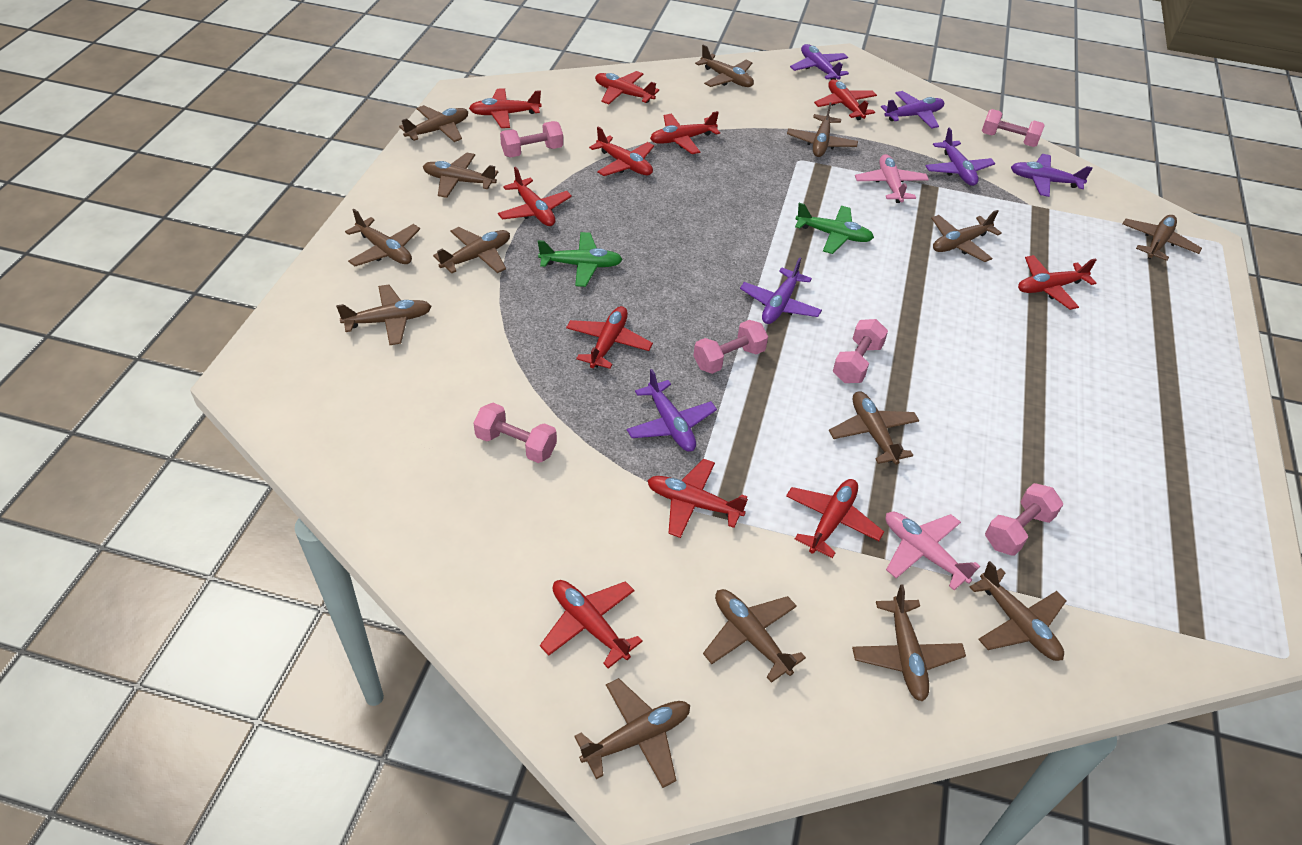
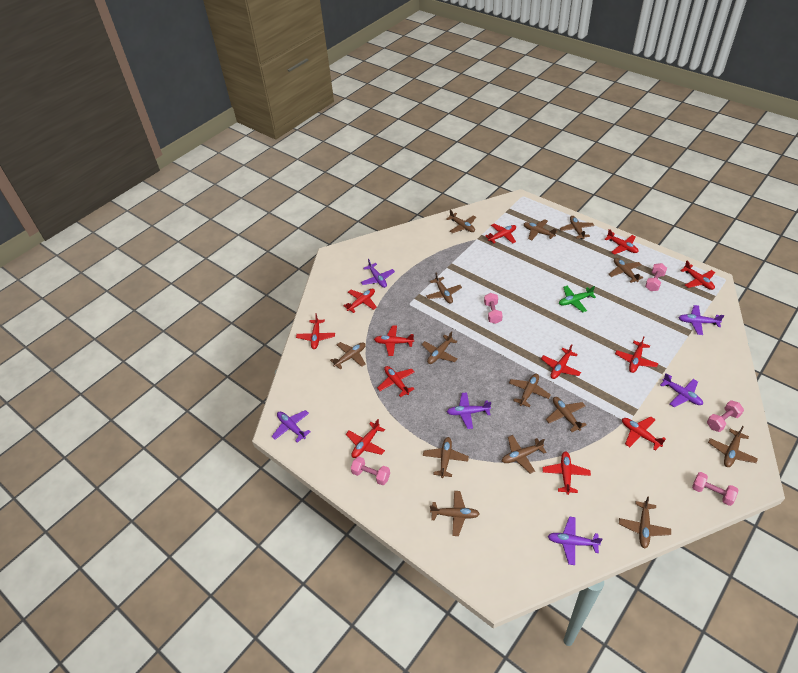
green plane: [538,232,623,287] [795,203,874,254] = 2 -> [559,286,596,312] = 1
pink dumbbell: [474,403,557,463] [500,121,563,157] [693,320,768,374] [833,319,888,383] [982,109,1045,147] [985,483,1063,556] = 6 -> [351,456,390,485] [484,293,503,324] [645,263,667,291] [692,472,738,506] [707,400,744,432] = 5
pink plane: [855,154,929,203] [886,511,980,590] = 2 -> none = 0
red plane: [469,88,542,128] [498,167,572,226] [540,580,643,669] [566,306,653,369] [589,127,654,176] [595,71,659,104] [647,459,748,538] [650,111,720,154] [786,479,884,558] [814,79,877,120] [1018,255,1097,310] = 11 -> [296,313,335,349] [343,289,377,313] [346,419,385,458] [374,325,414,356] [377,366,414,397] [485,224,516,244] [541,344,581,379] [542,451,591,495] [605,229,638,254] [615,336,658,373] [622,416,666,451] [680,261,715,290] = 12

